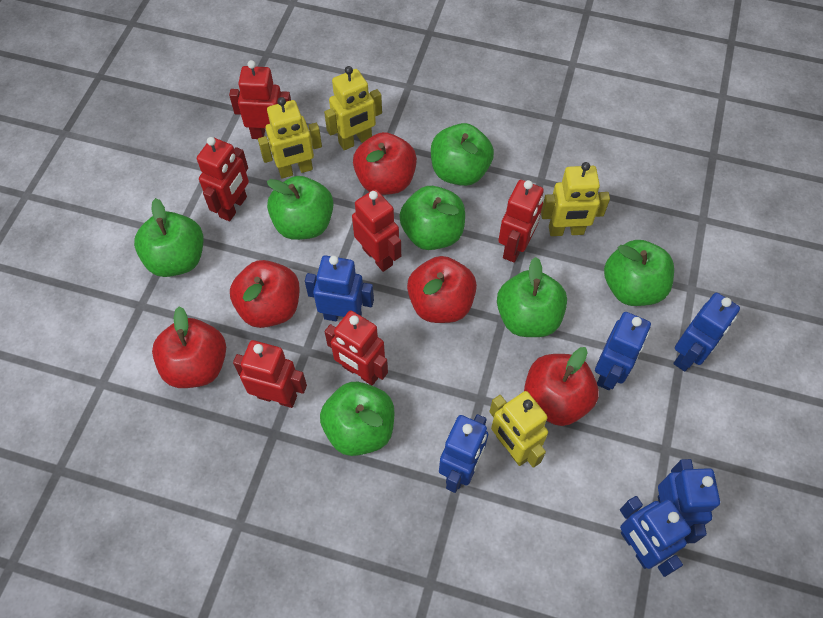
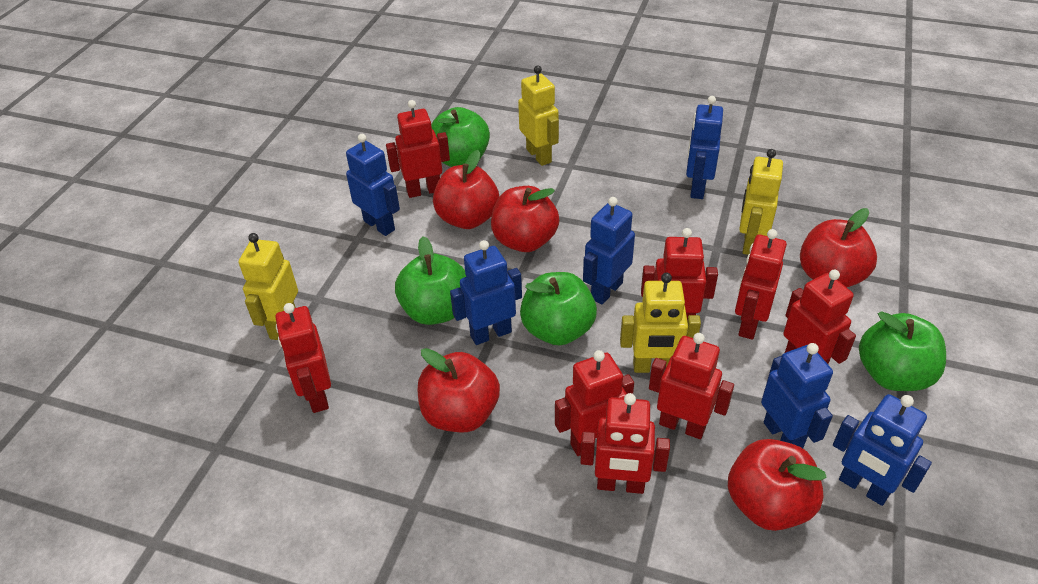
green apple: [134,198,203,277] [267,176,334,240] [320,382,394,456] [399,186,465,250] [431,123,494,186] [497,257,567,337] [604,240,674,306] = 7 -> [395,236,467,325] [431,107,490,167] [520,272,597,346] [859,311,946,391] = 4
red robot: [197,137,249,221] [229,60,291,139] [233,340,307,408] [324,311,388,386] [352,189,401,272] [498,180,544,263] = 6 -> [275,303,331,413] [386,100,450,198] [555,350,634,456] [580,393,670,494] [641,228,718,320] [649,333,734,439] [735,229,787,340] [783,270,856,364] = 8

